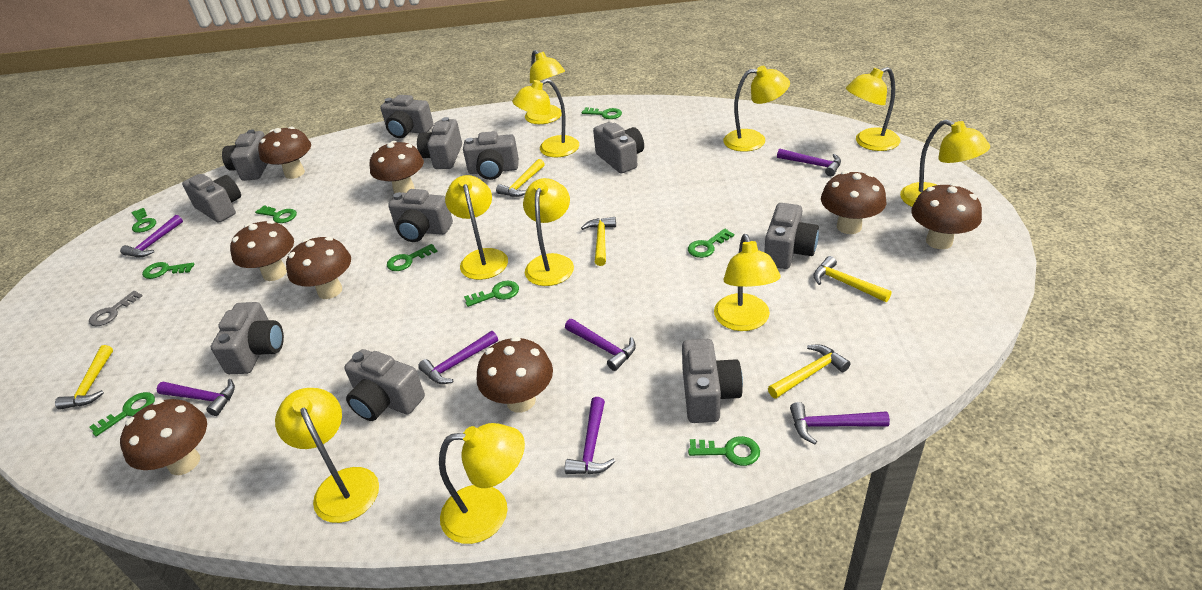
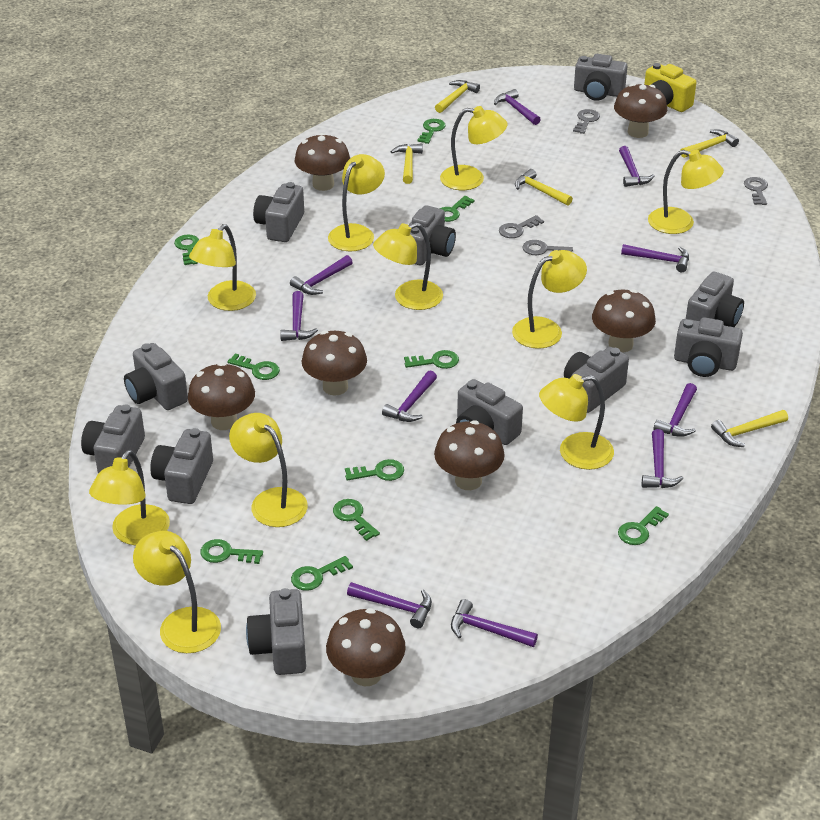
brown mushroom: [120,399,207,475] [230,220,294,281] [258,127,311,179] [286,237,351,299] [370,141,424,194] [477,337,553,412] [821,171,886,234] [911,183,982,249] = 8 -> [188,362,255,430] [295,133,350,191] [302,331,367,396] [326,608,406,686] [434,420,505,490] [592,289,656,352] [614,84,667,138] = 7
green key: [89,392,155,437] [131,208,156,233] [142,262,194,279] [255,206,297,223] [387,244,438,271] [464,281,519,307] [582,107,622,119] [688,229,734,258] [688,436,760,466] = 9 -> [174,234,199,265] [201,539,263,564] [227,353,280,380] [291,556,353,591] [333,499,380,541] [345,459,404,481] [404,350,459,369] [418,119,446,144] [439,196,475,222] [618,506,669,545] = 10
grey key: [89,291,143,326] = 1 -> [499,215,544,238] [522,240,573,255] [573,109,600,134] [744,177,768,205] = 4
purple hammer: [120,215,183,257] [157,379,235,416] [418,331,498,384] [565,319,636,371] [565,397,615,474] [777,149,841,176] [790,402,890,444] = 7 -> [280,291,318,341] [290,255,353,295] [347,582,432,628] [382,370,437,422] [451,599,538,647] [494,89,541,125] [619,146,655,187] [621,244,689,272] [642,429,683,488] [653,383,697,437] = 10
yellow camera: none = 0 -> [644,63,696,112] = 1

